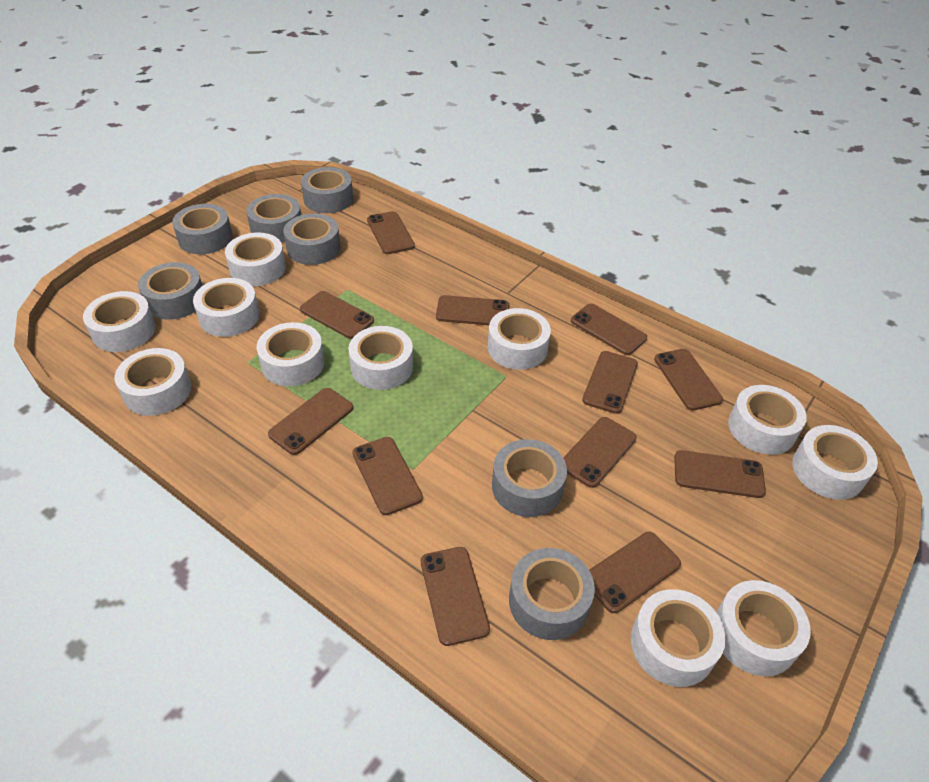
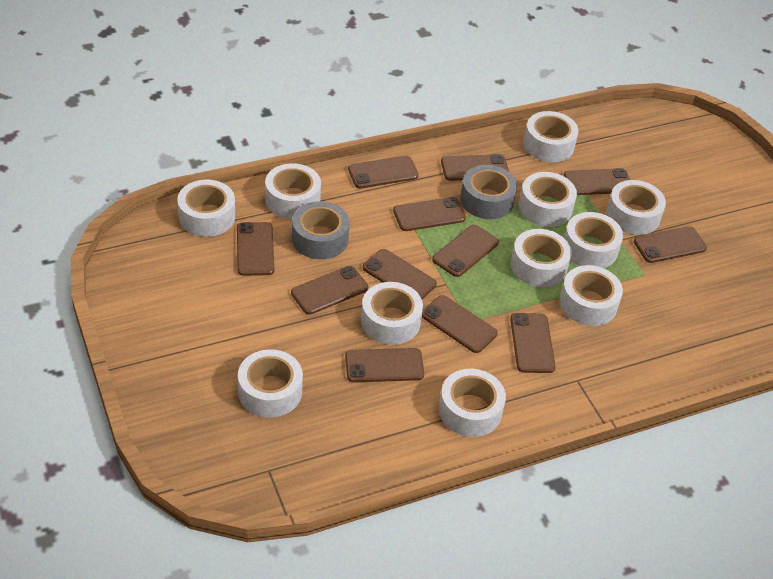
grey tape: [138,262,203,320] [172,204,233,254] [246,194,301,243] [283,213,341,265] [301,167,353,213] [492,439,567,517] [509,548,595,640] = 7 -> [292,201,350,259] [460,165,517,219] = 2

